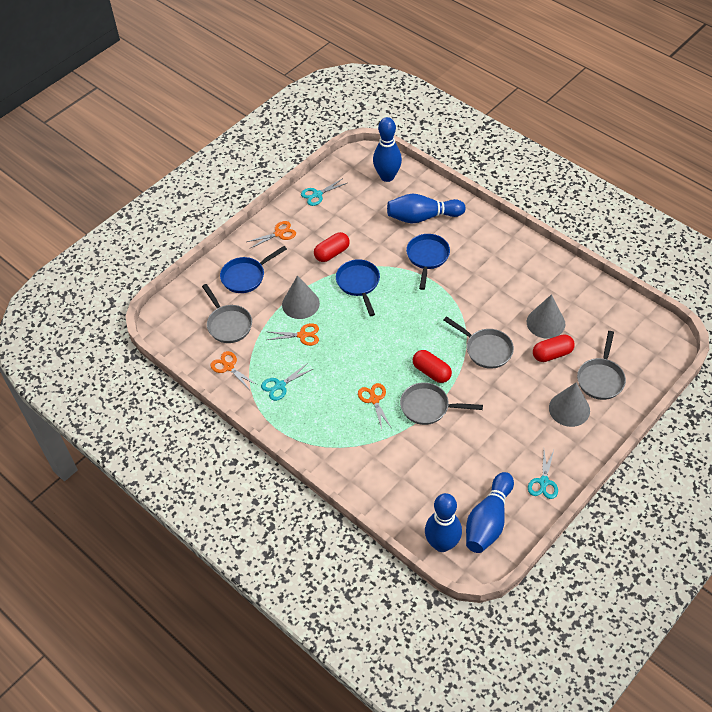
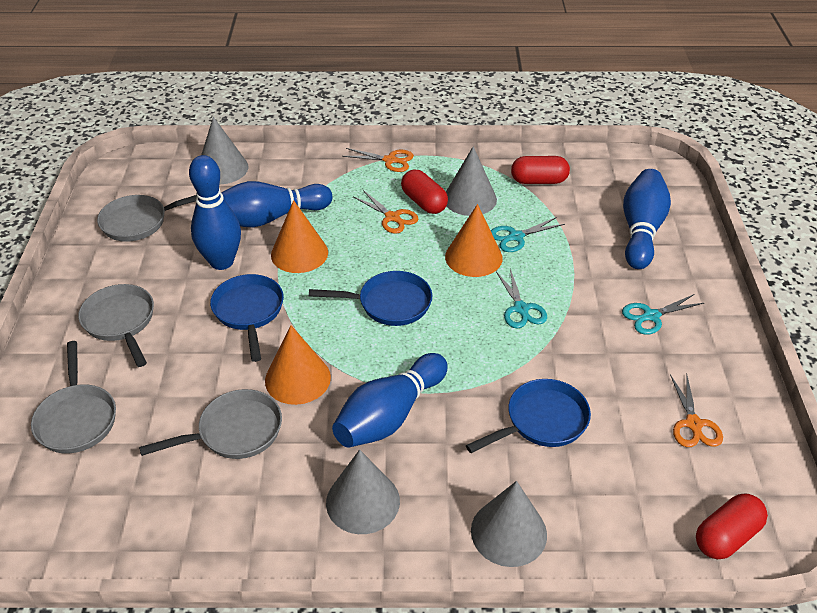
grey cone: [282,275,320,319] [527,294,565,339] [549,383,590,427] = 3 -> [201,117,248,184] [326,449,400,534] [446,146,497,216] [471,481,547,567] = 4
orange cone: none = 0 -> [265,325,331,405] [271,200,328,273] [445,204,503,277] = 3
orange scissors: [210,351,257,389] [247,221,296,248] [267,323,319,346] [358,383,391,429] = 4 -> [342,148,414,172] [354,190,418,234] [670,373,723,447] = 3

